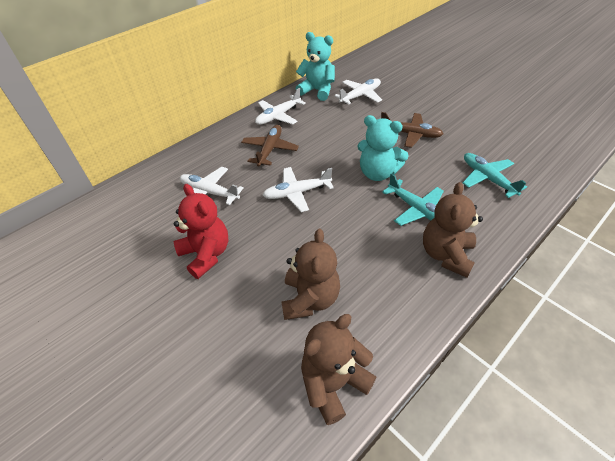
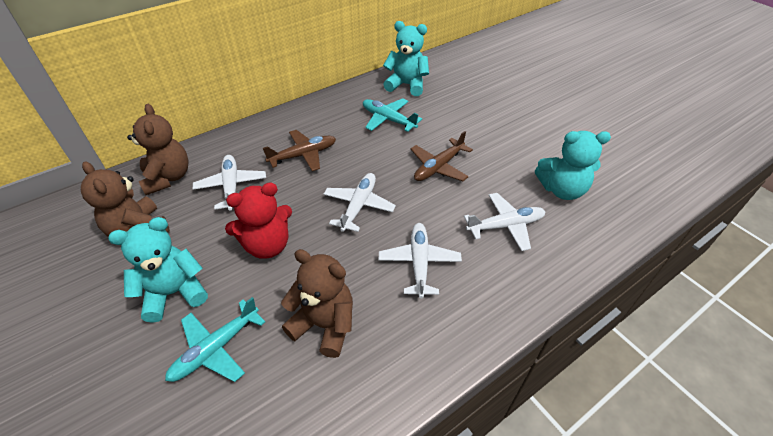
turquoise teddy bear: [296,32,335,101] [357,115,409,181] = 2 -> [108,217,208,323] [383,21,429,96] [535,131,611,200] = 3

